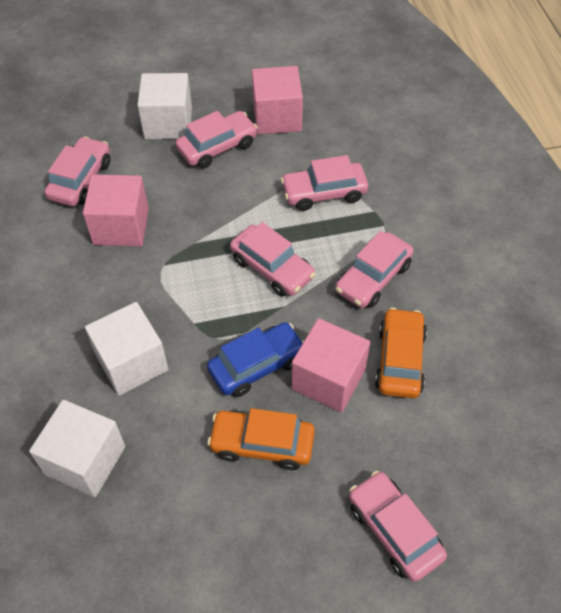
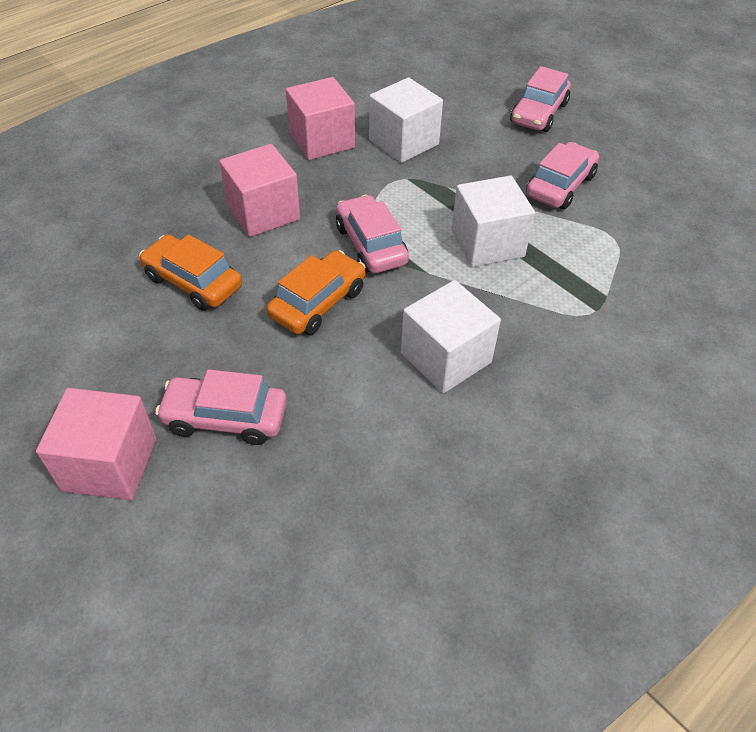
blue car: [207,322,304,397] = 1 -> none = 0
pink car: [45,136,110,206] [176,111,258,169] [230,222,316,297] [281,155,368,211] [335,231,414,308] [349,471,447,582] = 6 -> [155,369,287,445] [336,195,409,273] [510,66,571,132] [526,142,599,209] = 4

